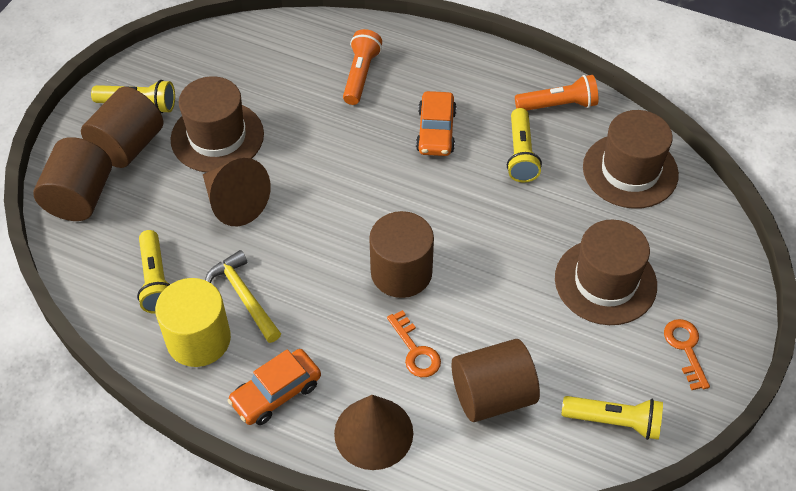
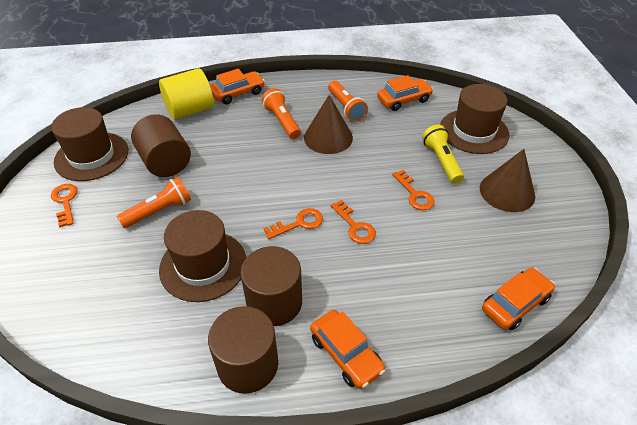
brown cylinder: [33,137,112,221] [81,87,163,168] [369,211,434,298] [451,339,540,422] = 4 -> [131,114,191,177] [208,306,278,394] [241,246,302,326] = 3
orange car: [228,349,321,425] [416,91,457,156] = 2 -> [210,69,265,105] [310,310,385,389] [377,75,433,111] [482,267,555,330] = 4
orange flashlight: [343,29,382,105] [515,75,598,111] = 2 -> [117,177,191,228] [262,88,301,139] [328,81,368,122] = 3
orange key: [387,310,441,377] [664,319,710,390] = 2 -> [51,184,78,227] [264,208,323,239] [331,200,376,244] [392,170,435,210] = 4
yellow flashlight: [91,80,175,113] [137,230,170,314] [507,108,542,183] [562,396,663,440] = 4 -> [422,125,464,184] = 1
yellow hammer: [205,250,281,343] = 1 -> none = 0

